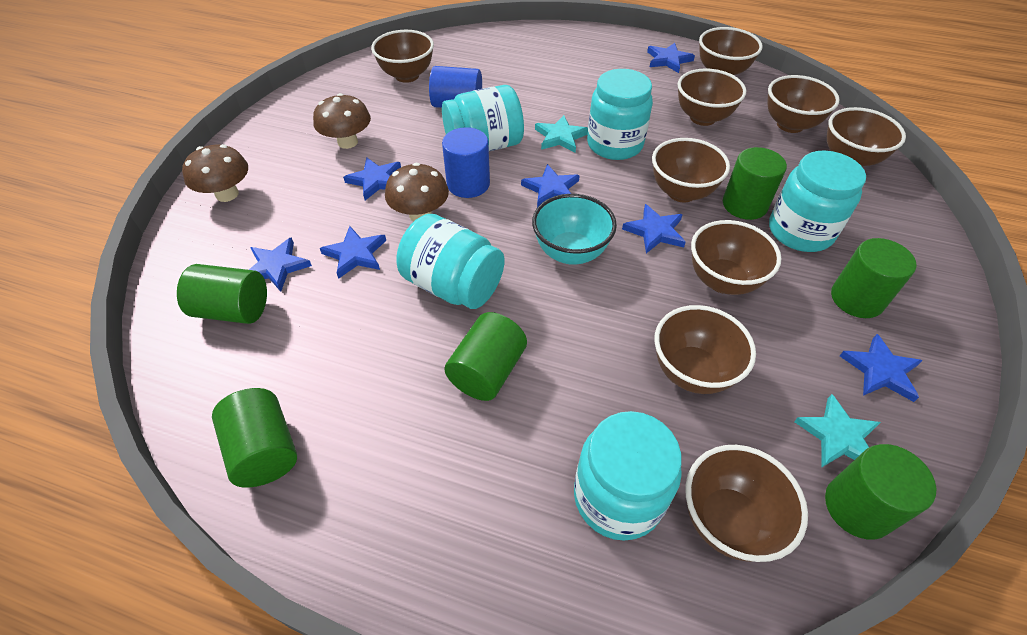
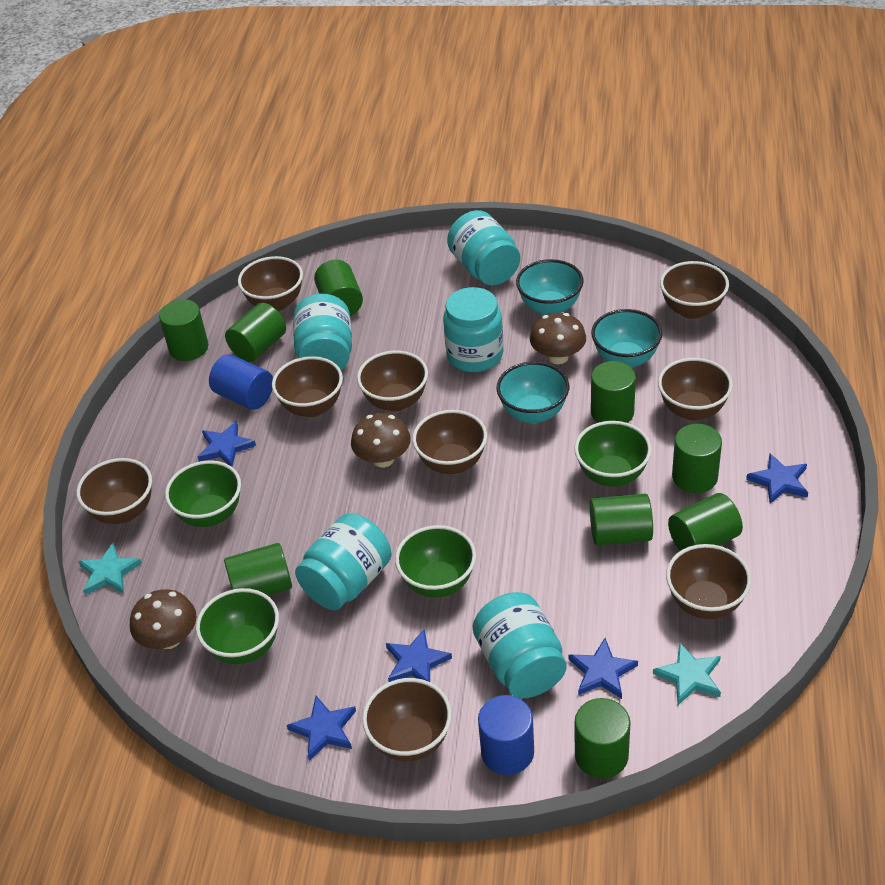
blue star: [249,237,312,292] [320,226,386,279] [343,157,401,200] [521,164,580,207] [622,204,686,253] [647,43,695,73] [840,334,923,402] = 7 -> [198,421,256,467] [287,696,356,761] [386,629,452,682] [569,638,638,699] [746,454,808,504] = 5
green bowl: none = 0 -> [165,460,241,527] [196,588,279,664] [395,525,476,598] [574,421,652,487] = 4
green cylinder: [177,264,267,324] [212,388,297,488] [444,312,527,401] [723,147,787,220] [825,444,937,540] [831,238,916,318] = 6 -> [159,299,208,361] [224,543,292,596] [225,303,286,362] [314,260,363,316] [575,698,630,779] [590,494,653,546] [591,361,636,423] [668,493,743,551] [672,424,722,493] = 9
turquoise bowl: [532,194,617,265] = 1 -> [496,362,569,424] [516,259,584,315] [591,309,663,368] = 3

